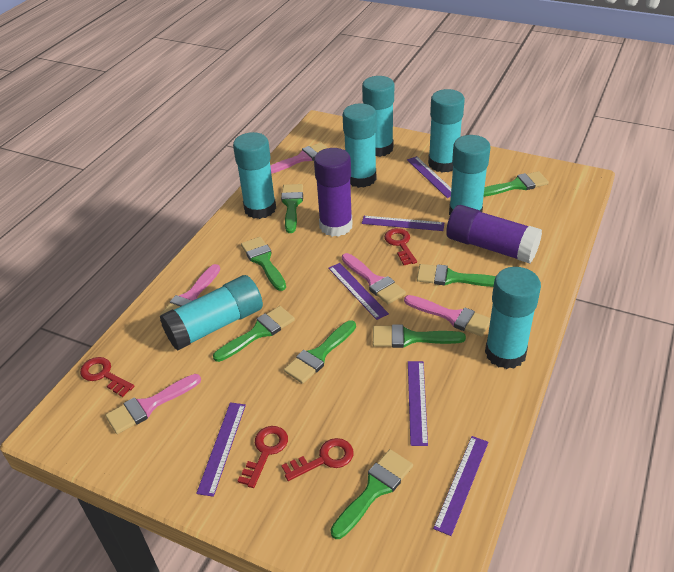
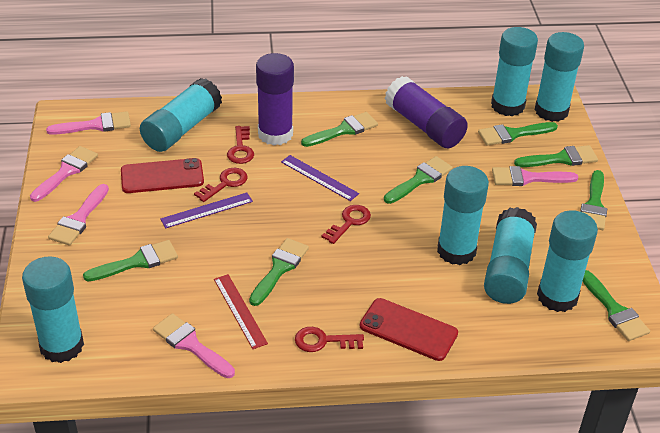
purple ruler: [196,402,246,497] [328,263,389,320] [362,216,444,231] [407,156,451,198] [408,361,428,446] [433,436,488,536] = 6 -> [160,193,253,228] [281,155,359,201] = 2
red phone: none = 0 -> [121,158,204,193] [360,298,458,361] = 2
red ruler: none = 0 -> [214,274,268,349] = 1

